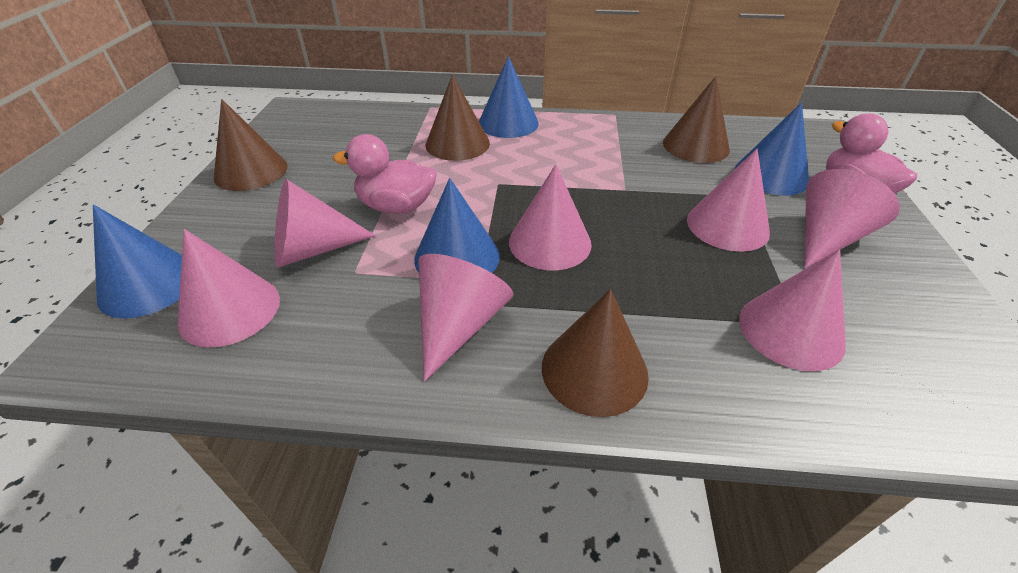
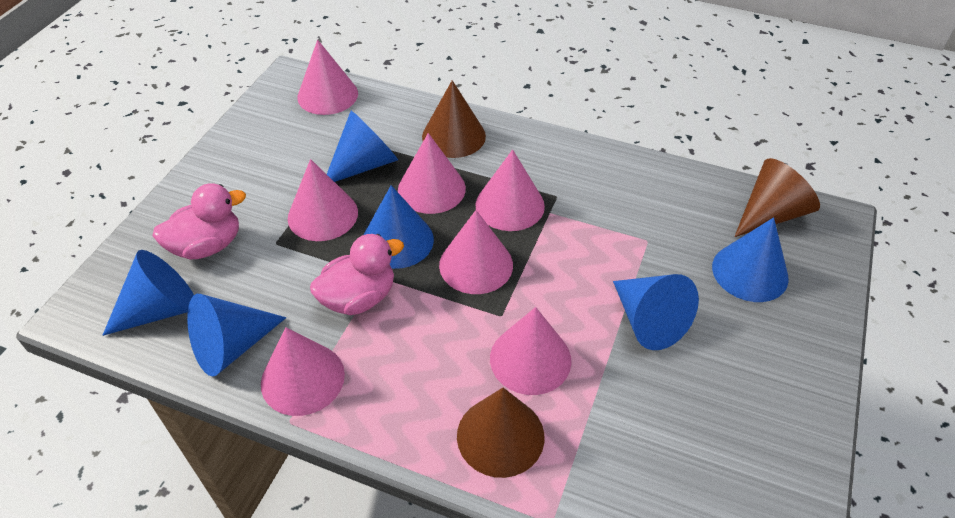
blue cone: [93,204,182,318] [414,178,500,273] [479,56,539,138] [734,103,809,196] = 4 -> [103,250,194,336] [187,294,286,377] [327,111,398,182] [364,185,434,269] [613,274,699,350] [712,217,789,302] = 6
brown cone: [214,99,288,191] [426,74,490,161] [542,289,649,417] [663,76,730,163] = 4 -> [422,80,486,158] [457,388,545,478] [734,158,820,237] = 3

